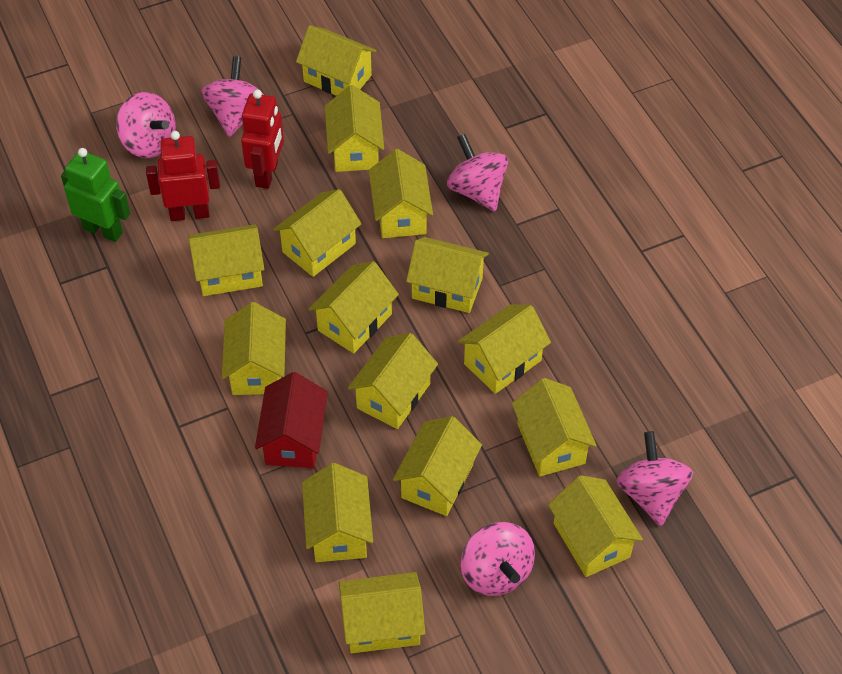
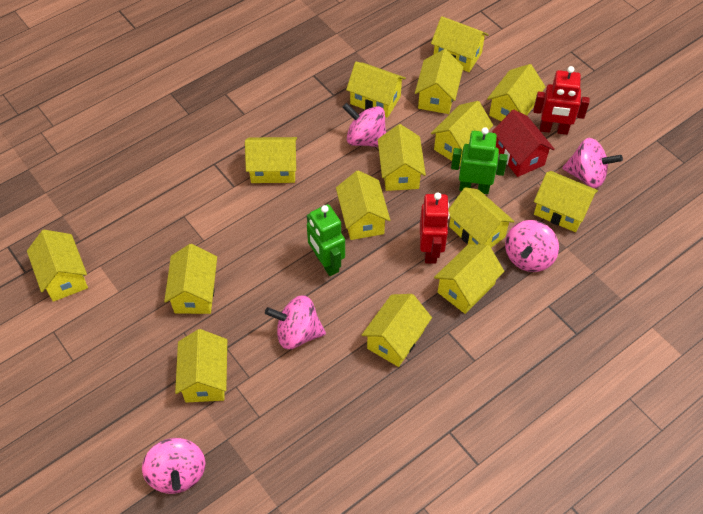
green robot: [61,148,130,242] = 1 -> [307,204,345,276] [451,127,508,194] = 2

